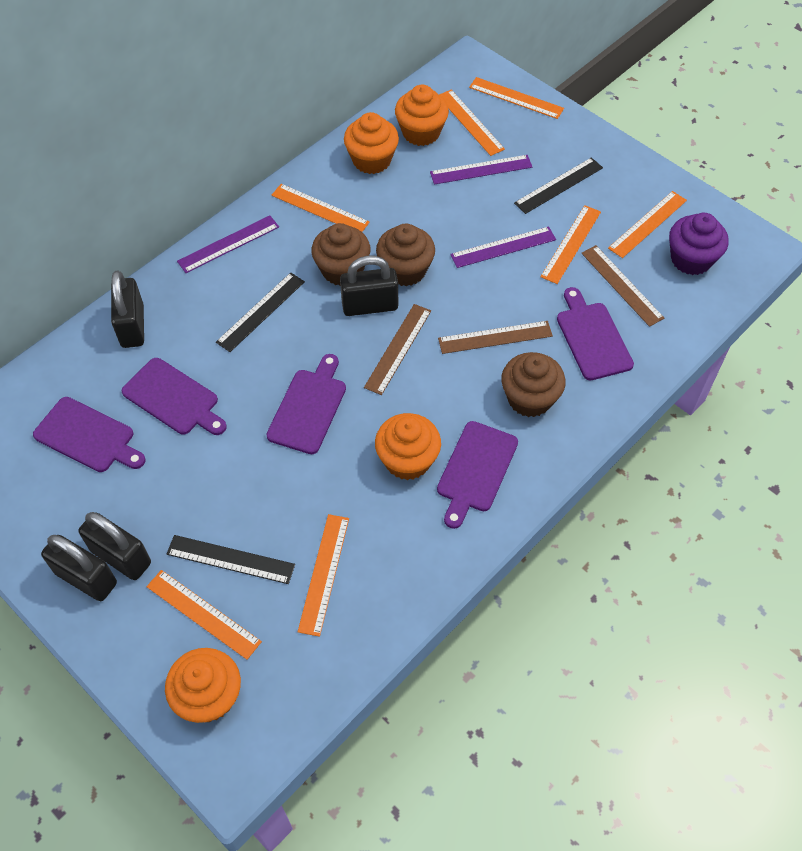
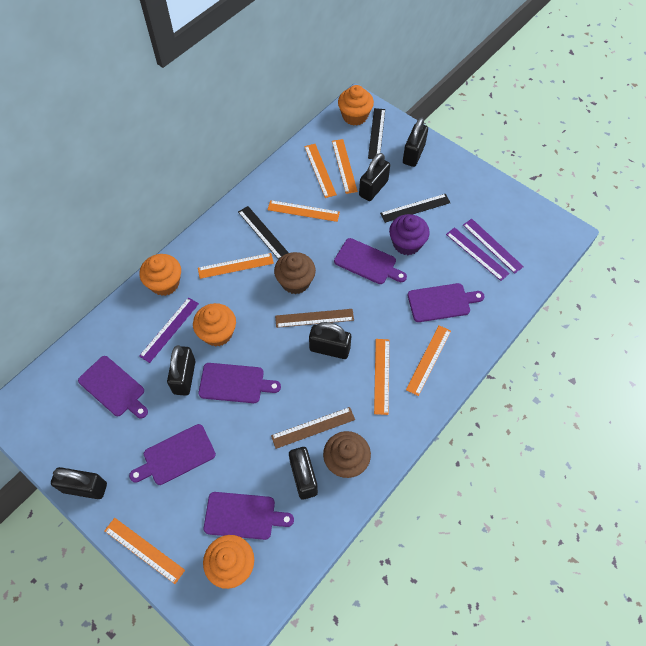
black padlock: [41,535,117,601] [78,512,151,580] [111,270,144,348] [340,256,398,316] = 4 -> [51,467,107,499] [167,345,196,396] [289,447,318,500] [309,322,351,359] [359,153,390,201] [403,117,428,167] = 6
brown cupcake: [311,223,371,286] [376,224,435,286] [501,352,566,417] = 3 -> [274,252,316,294] [323,431,371,478] = 2
brown ruler: [364,304,431,395] [438,321,553,354] [581,245,664,327] = 3 -> [271,407,355,449] [275,309,354,328] = 2
purple cutting board: [33,397,145,472] [122,358,227,435] [266,354,346,454] [437,421,518,529] [557,287,634,380] = 5 -> [78,356,148,419] [129,424,216,485] [199,363,281,403] [204,492,294,540] [334,238,407,284] [408,283,484,322] = 6

